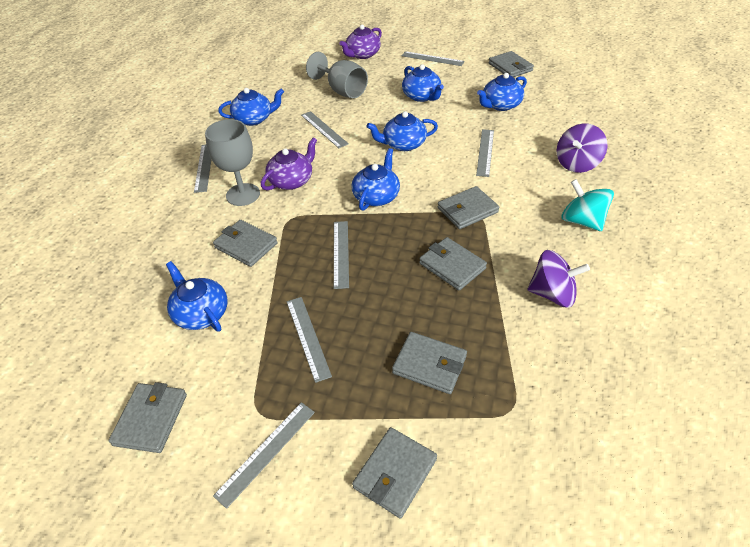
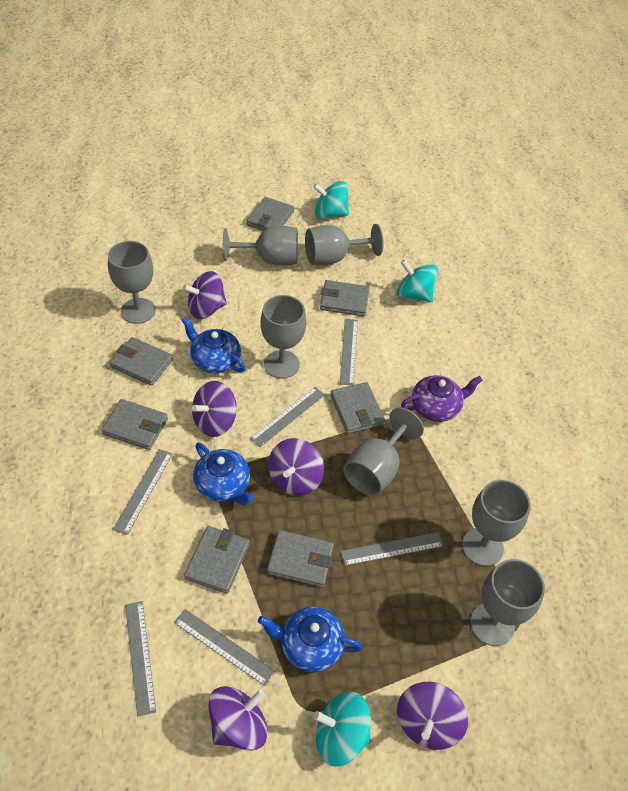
blue teapot: [166,261,228,332] [218,88,284,126] [351,148,400,211] [367,111,438,151] [402,64,444,102] [477,73,527,111] = 6 -> [182,317,245,373] [193,443,254,505] [258,607,362,672] = 3
grey goblet: [205,119,260,206] [306,52,368,98] = 2 -> [108,241,156,324] [223,226,298,266] [260,295,306,379] [305,224,384,265] [343,408,424,496] [462,480,531,566] [471,559,545,646] = 7
grey ruler: [194,145,211,193] [213,402,315,509] [287,297,332,383] [301,111,349,148] [334,221,349,289] [402,51,465,66] [476,129,494,177] = 7 -> [113,449,173,535] [125,601,156,717] [174,609,275,686] [250,387,325,447] [340,319,358,385] [341,532,443,566] = 6
purple spinning top: [527,250,590,308] [557,124,608,173] = 2 -> [183,271,227,319] [192,381,237,437] [208,686,268,751] [268,438,324,496] [397,682,468,750] = 5
purple teapot: [261,137,317,190] [339,25,382,59] = 2 -> [401,375,483,422] = 1
turquoise spinning top: [562,179,614,231] = 1 -> [313,181,349,219] [313,692,371,767] [397,260,438,302] = 3

